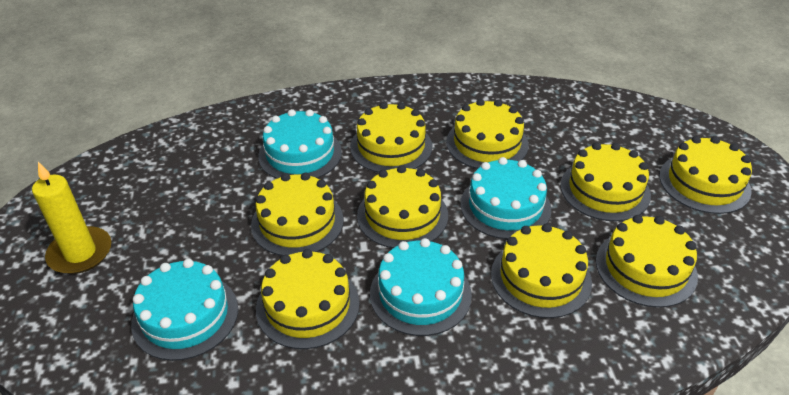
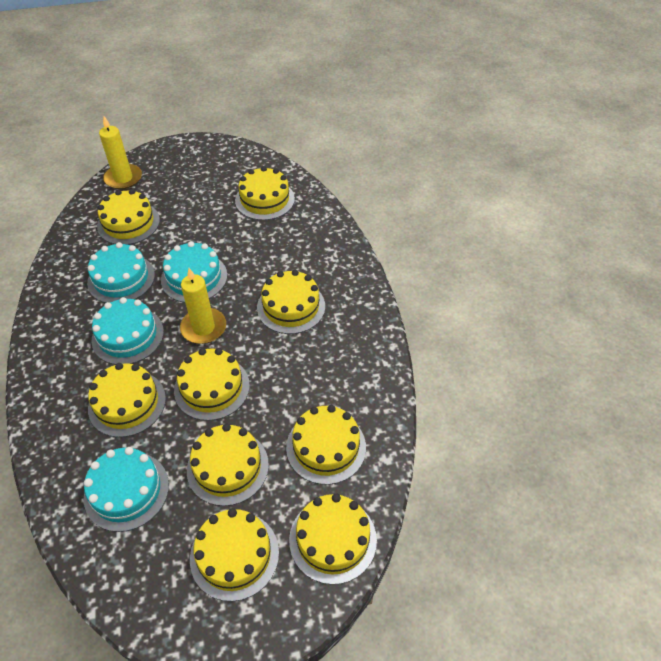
yellow candle: [32,162,111,274] = 1 -> [99,116,142,189] [180,268,226,344] = 2

